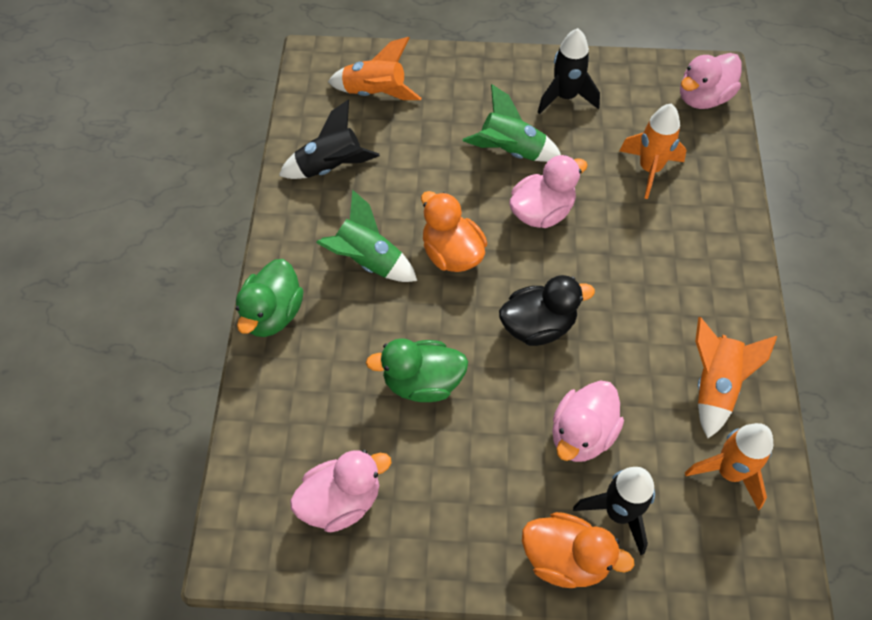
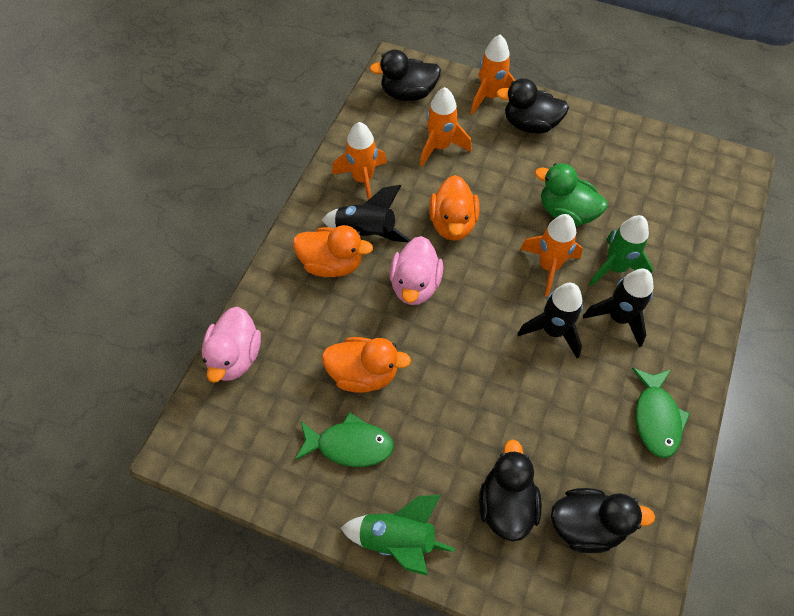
black duck: [499,275,595,346] = 1 -> [370,50,441,101] [479,439,542,542] [496,78,569,134] [551,488,655,553] = 4
green duck: [236,259,304,337] [366,338,468,402] = 2 -> [535,163,608,226] = 1
green fish: none = 0 -> [295,412,394,467] [632,368,690,458] = 2
orange duck: [421,191,487,272] [522,512,635,588] = 2 -> [293,225,373,277] [322,337,411,393] [429,175,480,241] = 3
pink duck: [290,450,391,532] [509,155,588,228] [552,380,624,462] [680,53,742,109] = 4 -> [202,307,261,383] [390,236,443,305] = 2

